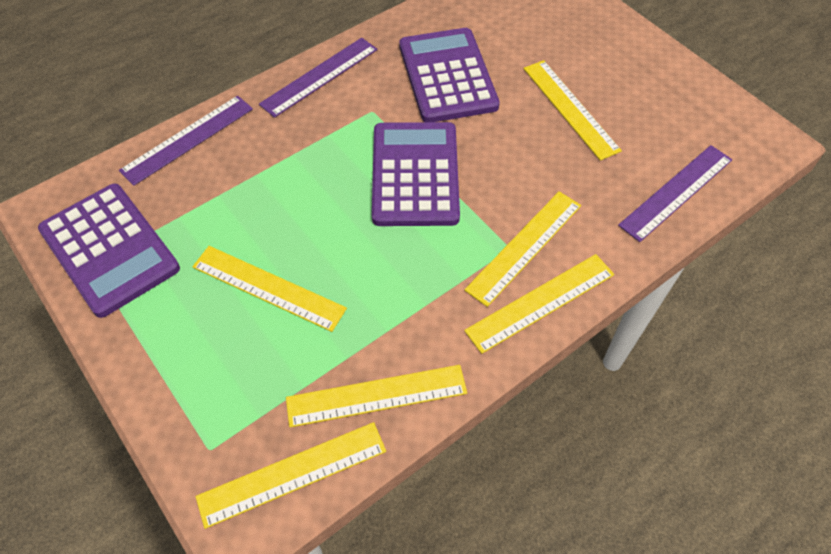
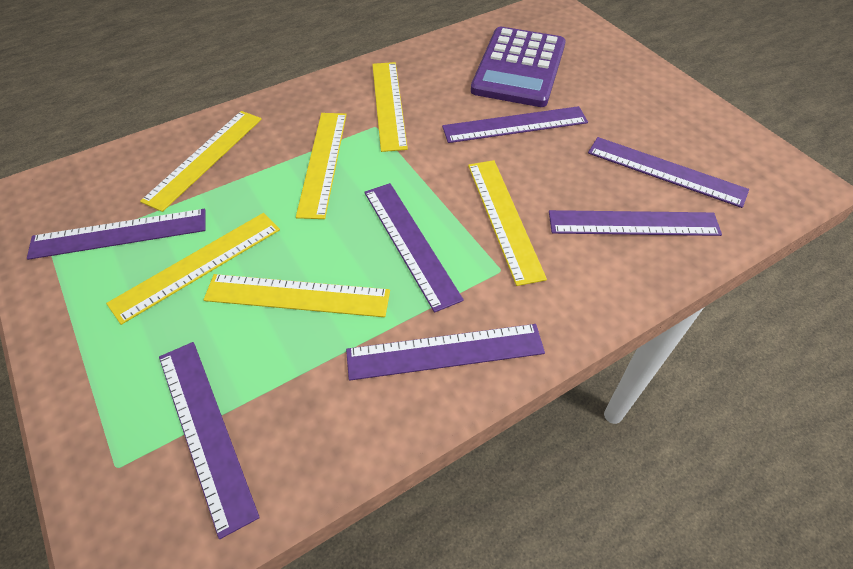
purple calculator: [38,184,180,318] [372,122,460,226] [399,28,500,122] = 3 -> [471,27,566,107] = 1
purple ruler: [119,96,253,186] [259,38,377,118] [618,145,732,242] = 3 -> [27,209,206,260] [159,342,260,539] [346,324,545,381] [364,183,464,313] [442,106,588,143] [549,210,722,236] [588,137,749,208] = 7

